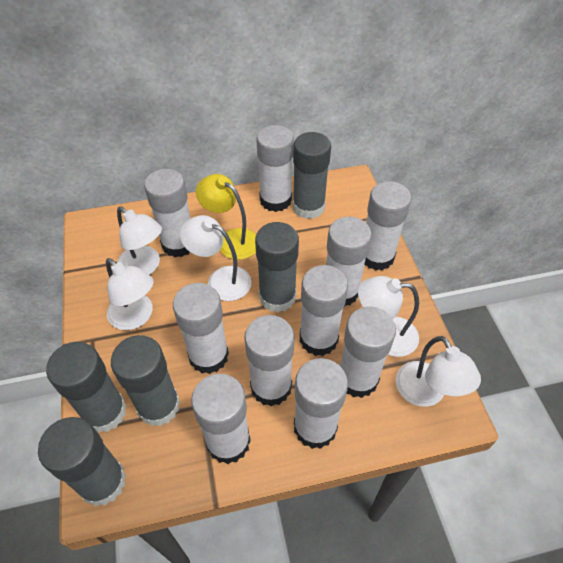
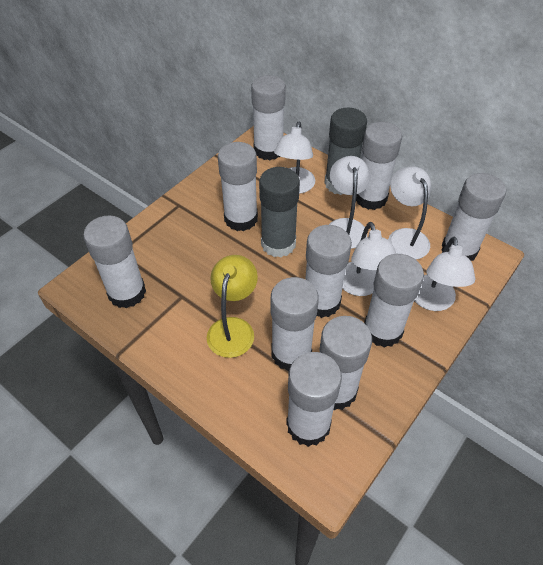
grey glue stick: [38,417,126,506] [46,342,127,433] [111,335,180,426] [255,222,299,312] [293,132,331,219] = 5 -> [259,167,300,258] [325,108,367,195] = 2

